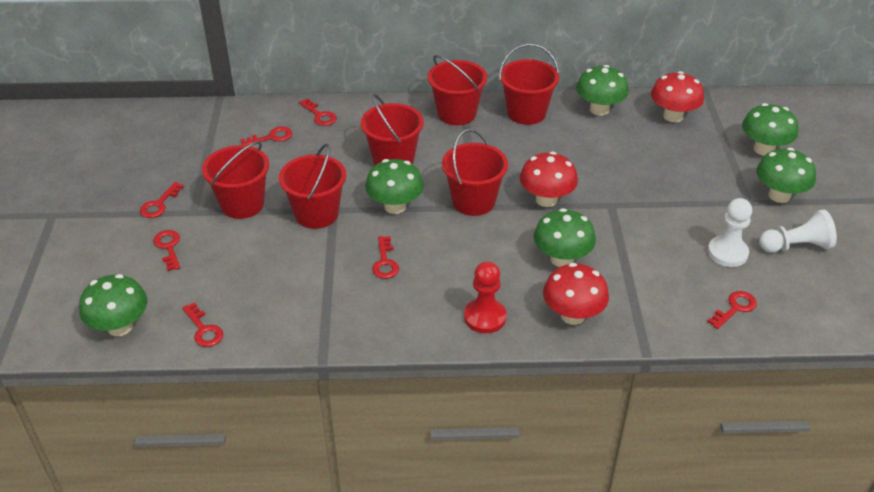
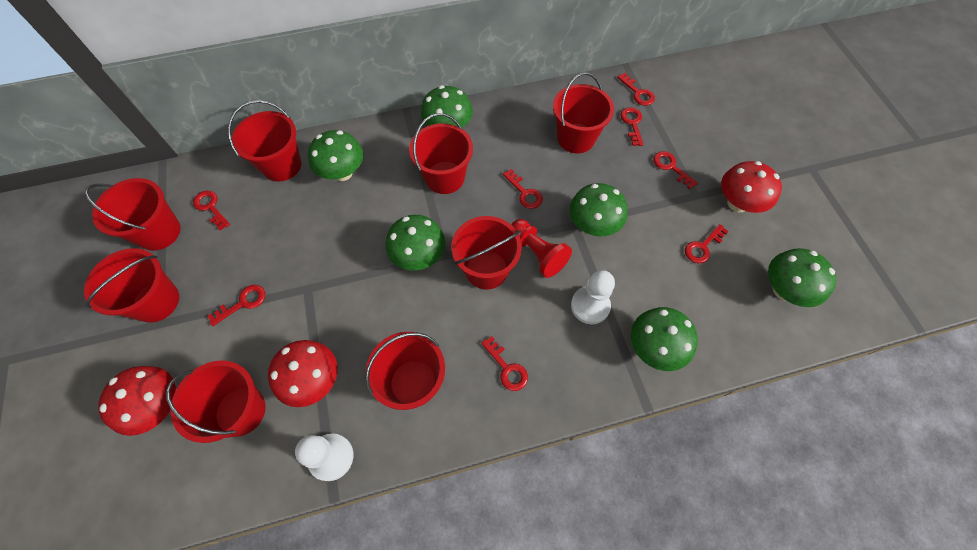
red bucket: [202,141,269,219] [279,144,346,229] [361,94,424,165] [428,55,487,125] [442,129,508,216] [499,44,559,125] = 6 -> [84,248,179,323] [85,178,181,251] [166,360,266,443] [228,100,301,181] [365,332,445,410] [409,113,473,194] [451,216,522,289] [553,72,614,153] = 8
red key: [140,182,184,218] [153,230,180,271] [182,302,223,347] [240,126,292,146] [299,98,337,126] [372,236,399,279] [707,291,757,329] = 7 -> [193,191,230,230] [207,285,265,326] [481,336,528,391] [503,169,543,209] [617,73,655,106] [620,107,644,146] [653,151,698,189] [685,224,729,263] = 8

